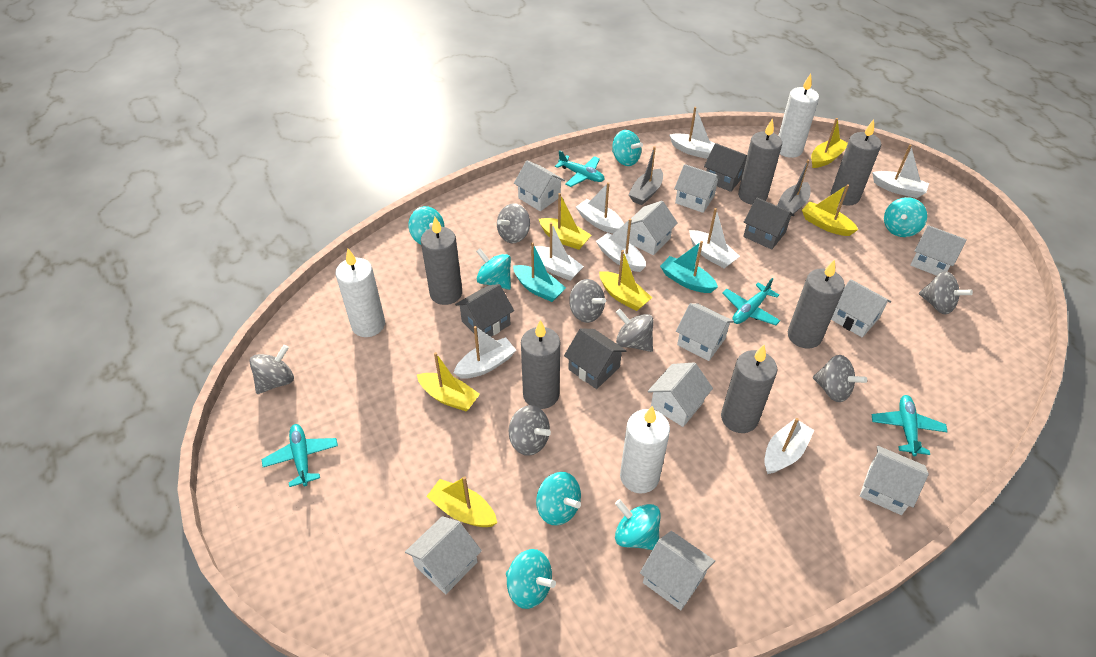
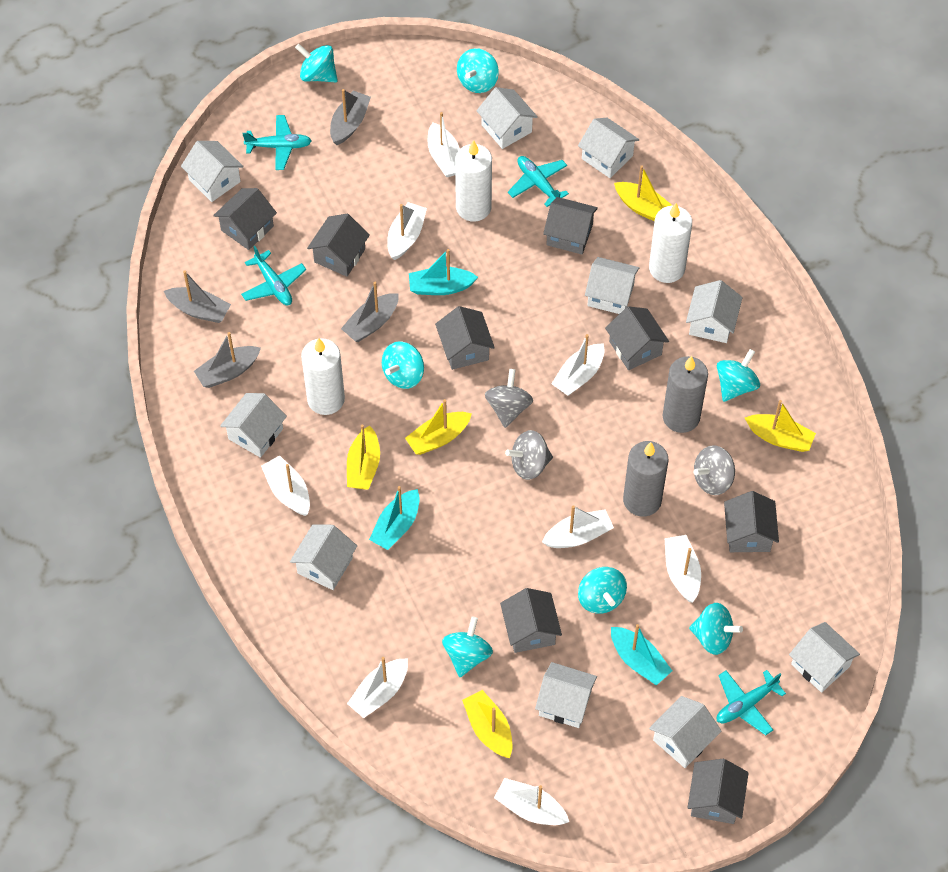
grey boat: [629,146,663,205] [777,160,811,216] = 2 -> [164,270,231,323] [194,332,261,388] [330,89,371,145] [341,282,399,342] = 4
grey candle: [421,217,462,305] [521,320,560,409] [721,345,777,433] [738,118,782,205] [788,259,845,349] [831,119,881,206] = 6 -> [623,441,668,517] [663,356,708,433] = 2
grey house: [455,284,514,337] [564,328,627,389] [704,143,747,192] [743,198,795,250] = 4 -> [213,188,277,250] [307,214,370,277] [435,306,495,370] [500,588,562,653] [543,197,598,254] [605,306,669,370] [688,759,749,824] [724,491,779,552] = 8
grey spinning top: [249,345,294,394] [497,203,530,243] [509,405,551,456] [569,279,606,323] [616,309,653,352] [813,355,867,402] [919,271,973,315] = 7 -> [485,369,533,428] [505,430,553,480] [694,445,735,495] = 3
turquoise boat: [513,242,566,302] [660,241,718,293] = 2 -> [369,486,420,550] [409,249,478,295] [611,624,672,685] = 3
yellow boat: [417,352,480,411] [426,476,497,527] [539,193,591,250] [599,250,652,311] [802,184,858,236] [811,118,848,168] = 6 -> [347,424,380,490] [405,399,472,455] [462,690,512,758] [614,165,673,221] [745,400,816,452] = 5

